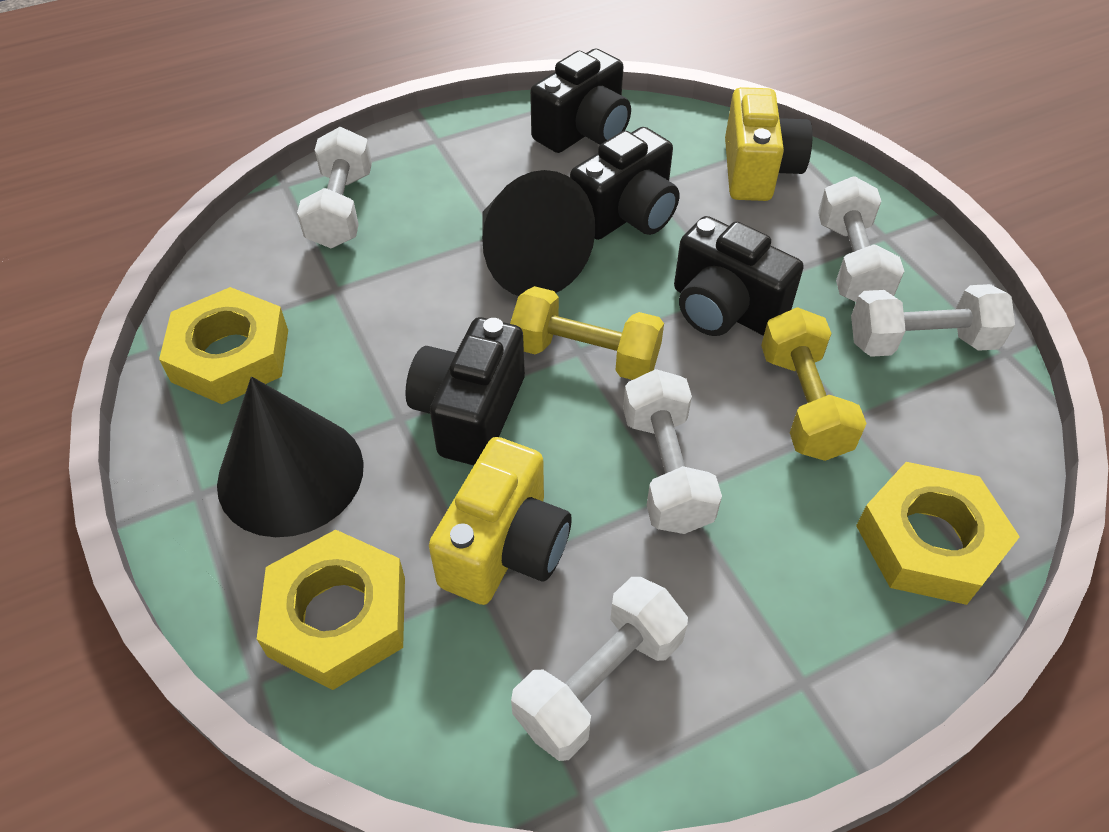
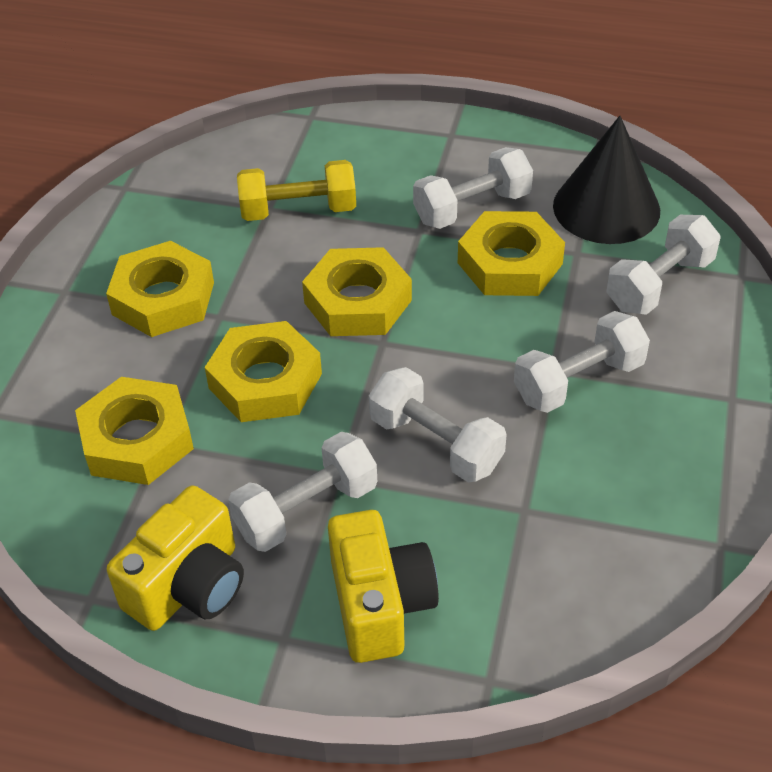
black camera: [405,317,525,466] [530,49,631,153] [570,127,680,240] [674,216,804,336] = 4 -> none = 0
black cone: [217,377,364,537] [482,170,595,296] = 2 -> [553,116,660,244] = 1
yellow dumbbell: [510,286,664,380] [761,307,867,461] = 2 -> [237,160,356,221] = 1
yellow nut: [159,287,288,404] [257,529,405,690] [856,462,1020,605] = 3 -> [75,377,194,485] [106,241,214,337] [205,321,322,422] [302,247,412,336] [458,211,565,296] = 5

